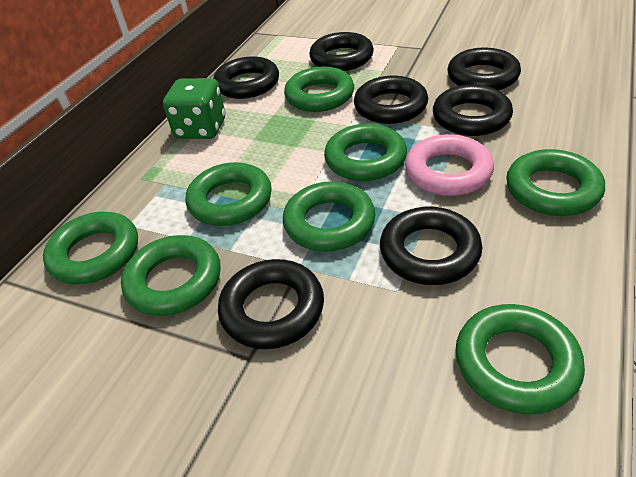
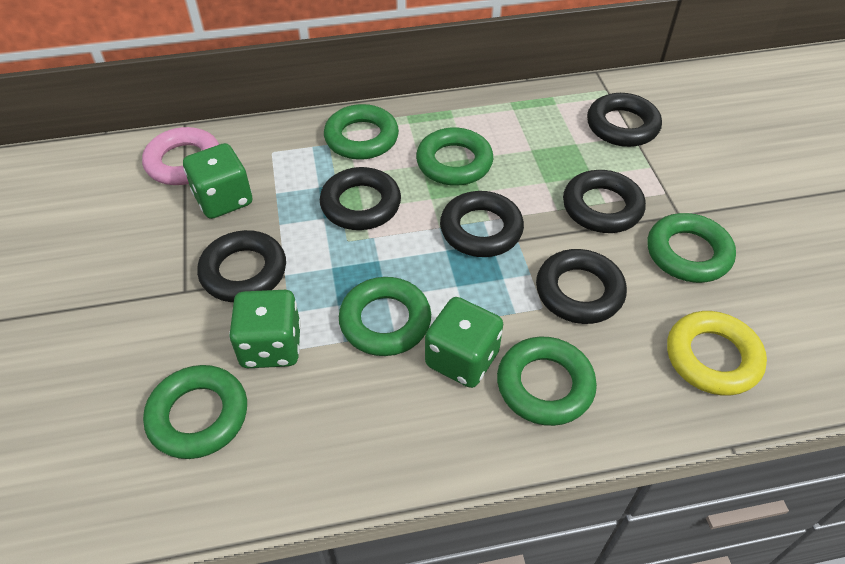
black ring: [213,56,279,99] [218,259,324,349] [309,32,374,71] [354,76,428,124] [380,207,482,285] [433,85,513,136] [447,48,521,90] = 7 -> [197,230,286,302] [320,167,401,230] [440,191,524,257] [536,249,627,324] [563,170,646,233] [587,93,662,147] = 6
green dice: [163,78,225,139] = 1 -> [183,143,252,219] [229,290,301,368] [425,297,503,388] = 3
green ring: [43,212,138,284] [121,235,221,316] [186,162,272,226] [283,181,376,252] [284,66,354,112] [324,123,407,181] [456,304,585,414] [506,149,605,216] = 8 -> [143,365,247,459] [324,104,399,160] [339,277,431,356] [416,127,493,186] [497,337,597,426] [648,213,736,283] = 6
yellow ring: none = 0 -> [667,311,767,396] = 1

